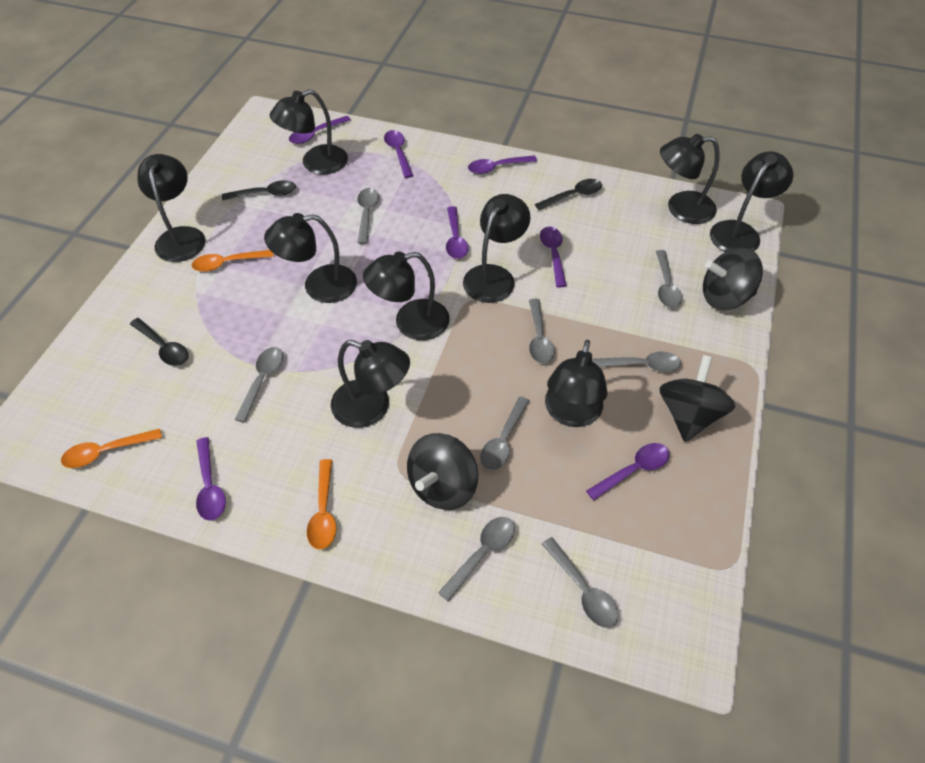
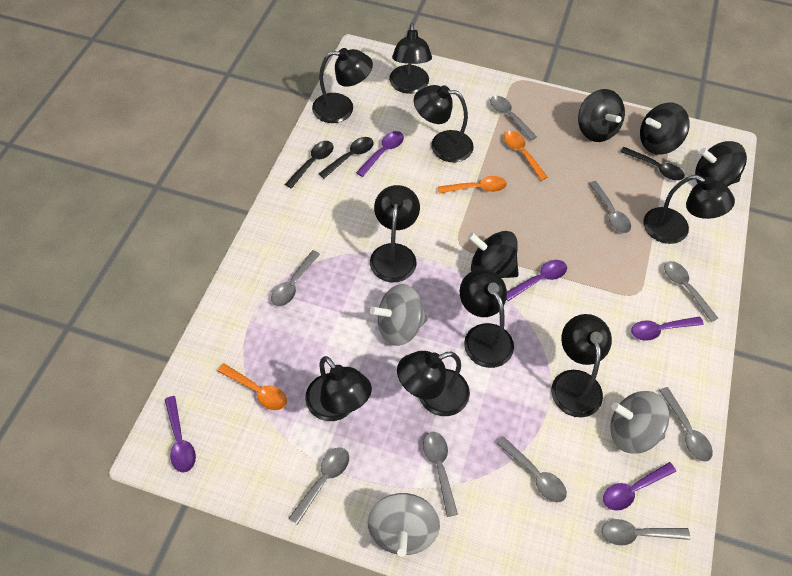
black spinning top: [407,433,478,510] [659,355,735,442] [703,248,763,310] = 3 -> [468,231,519,278] [578,89,625,142] [640,103,690,155] [695,141,747,187] = 4
grey spinning top: none = 0 -> [368,493,440,557] [370,284,428,346] [610,391,669,454] = 3
grey spoon: [234,347,283,423] [357,188,379,244] [438,517,515,602] [480,396,530,470] [529,299,554,364] [542,537,618,628] [592,351,681,372] [656,250,682,308] = 8 -> [271,250,320,306] [289,448,349,525] [423,432,458,517] [490,96,537,140] [496,436,567,503] [589,181,631,233] [602,519,690,546] [659,387,713,462] [664,261,718,322] = 9
purple spoon: [196,437,226,521] [289,116,351,144] [384,130,413,178] [446,206,468,259] [468,155,537,174] [540,227,567,288] [586,443,670,500] = 7 -> [165,396,196,472] [356,131,404,177] [506,260,567,301] [603,462,676,511] [631,316,704,341] = 5

